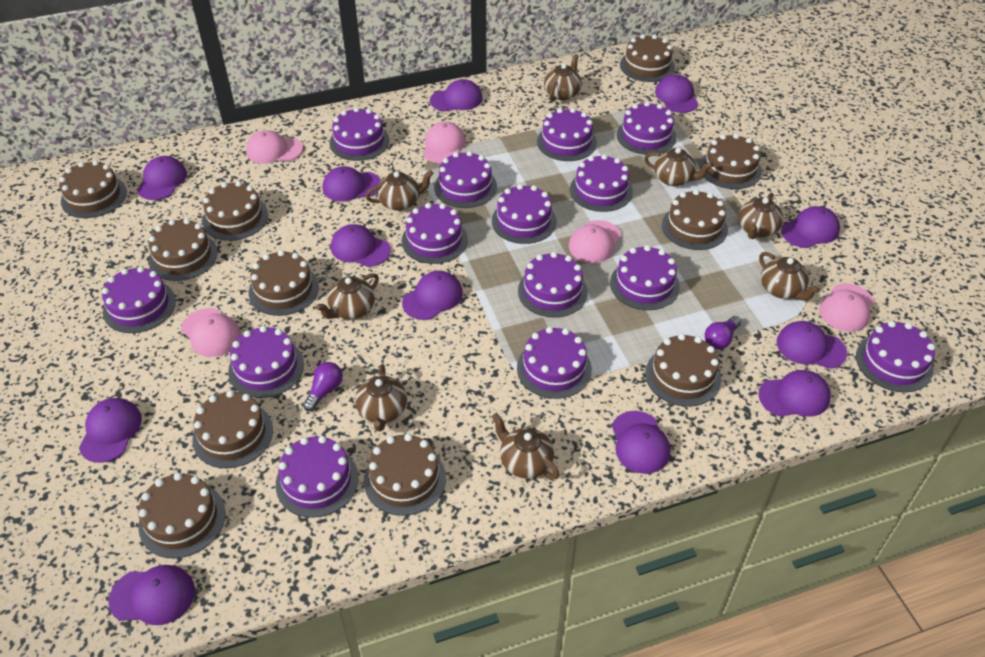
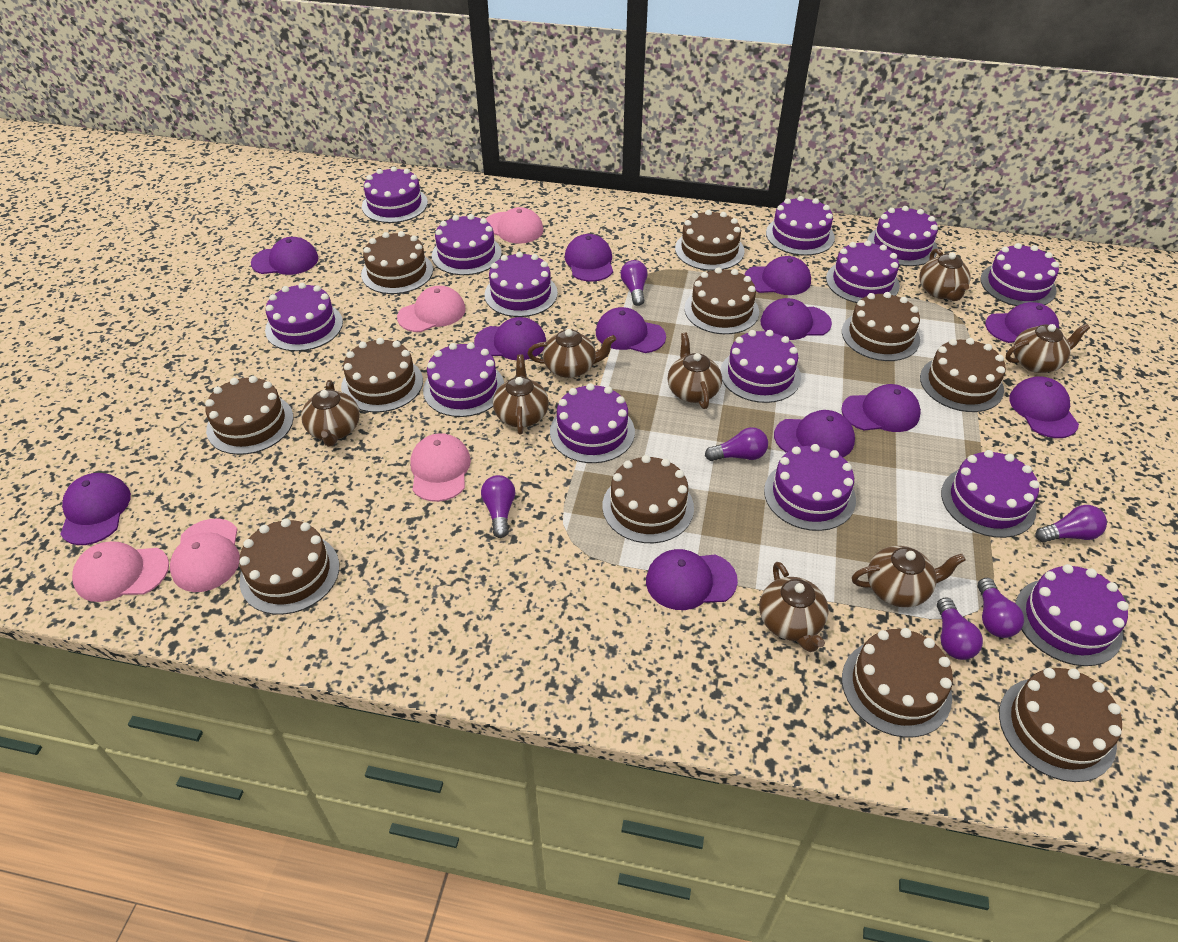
purple light bulb: [303,362,343,411] [705,316,741,349] = 2 -> [481,475,515,538] [621,260,648,306] [705,427,768,461] [937,597,983,660] [978,578,1024,638] [1036,505,1107,543] = 6

